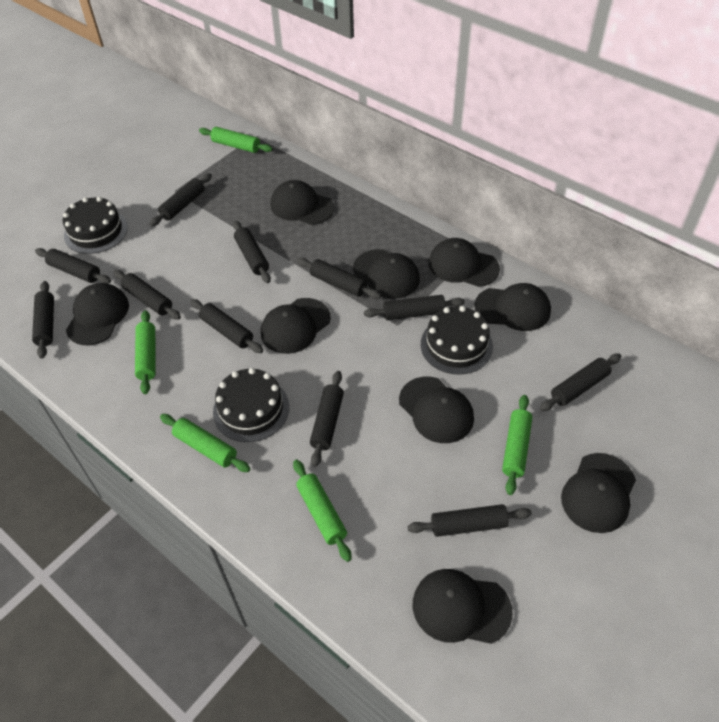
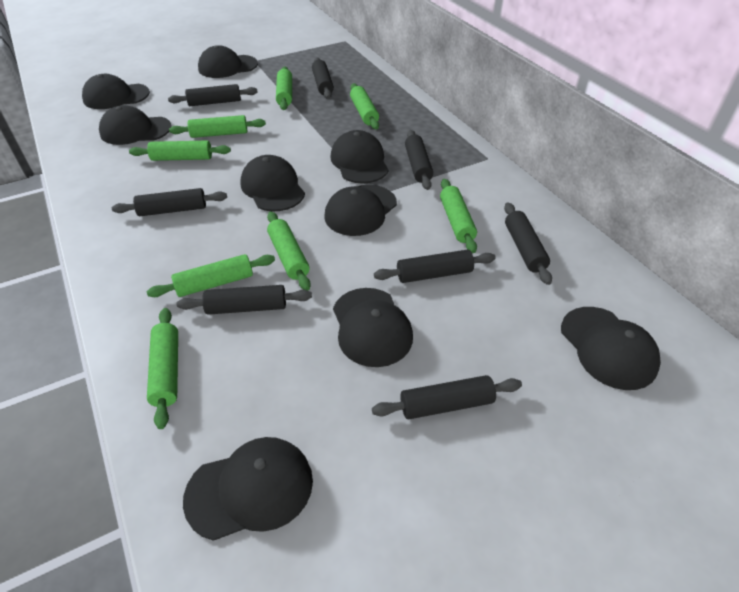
black cake: [63,197,128,254] [213,368,289,442] [421,306,493,375] = 3 -> none = 0
black rolling pin: [32,281,54,359] [35,248,111,284] [113,270,181,319] [150,173,212,226] [190,299,263,353] [233,221,271,283] [297,258,381,299] [310,371,344,467] [364,295,465,320] [408,504,532,537] [540,353,621,411] = 11 -> [112,188,227,216] [168,84,258,106] [177,285,312,315] [312,58,334,99] [372,375,522,419] [374,250,496,283] [405,130,433,190] [504,202,552,285] = 8
green rolling pin: [135,310,156,394] [160,414,250,472] [199,127,273,153] [293,460,352,562] [502,395,532,495] = 5 -> [129,141,231,161] [147,254,275,297] [147,308,178,429] [169,115,266,138] [267,212,311,291] [276,66,292,110] [350,83,379,130] [440,179,477,253] = 8

